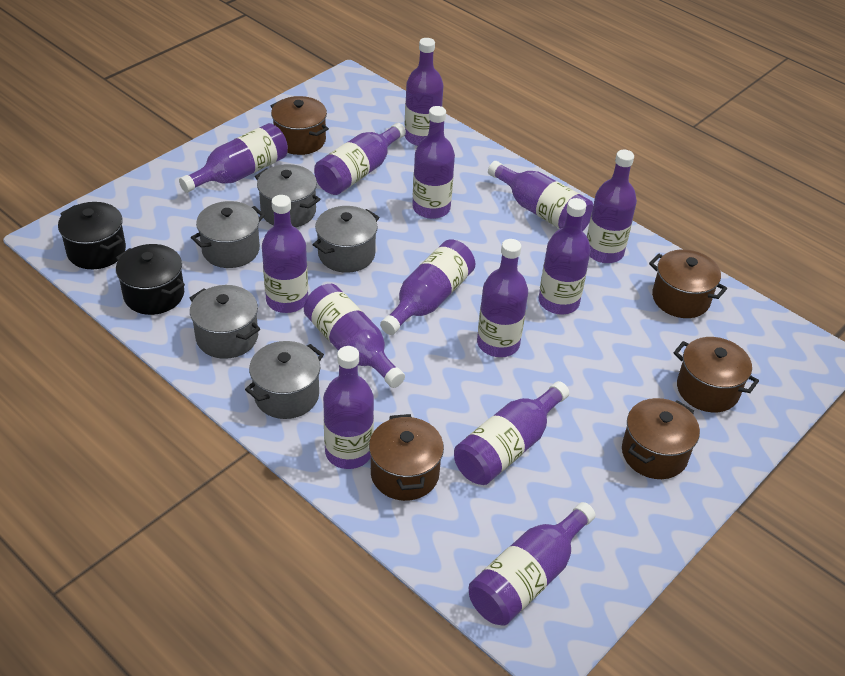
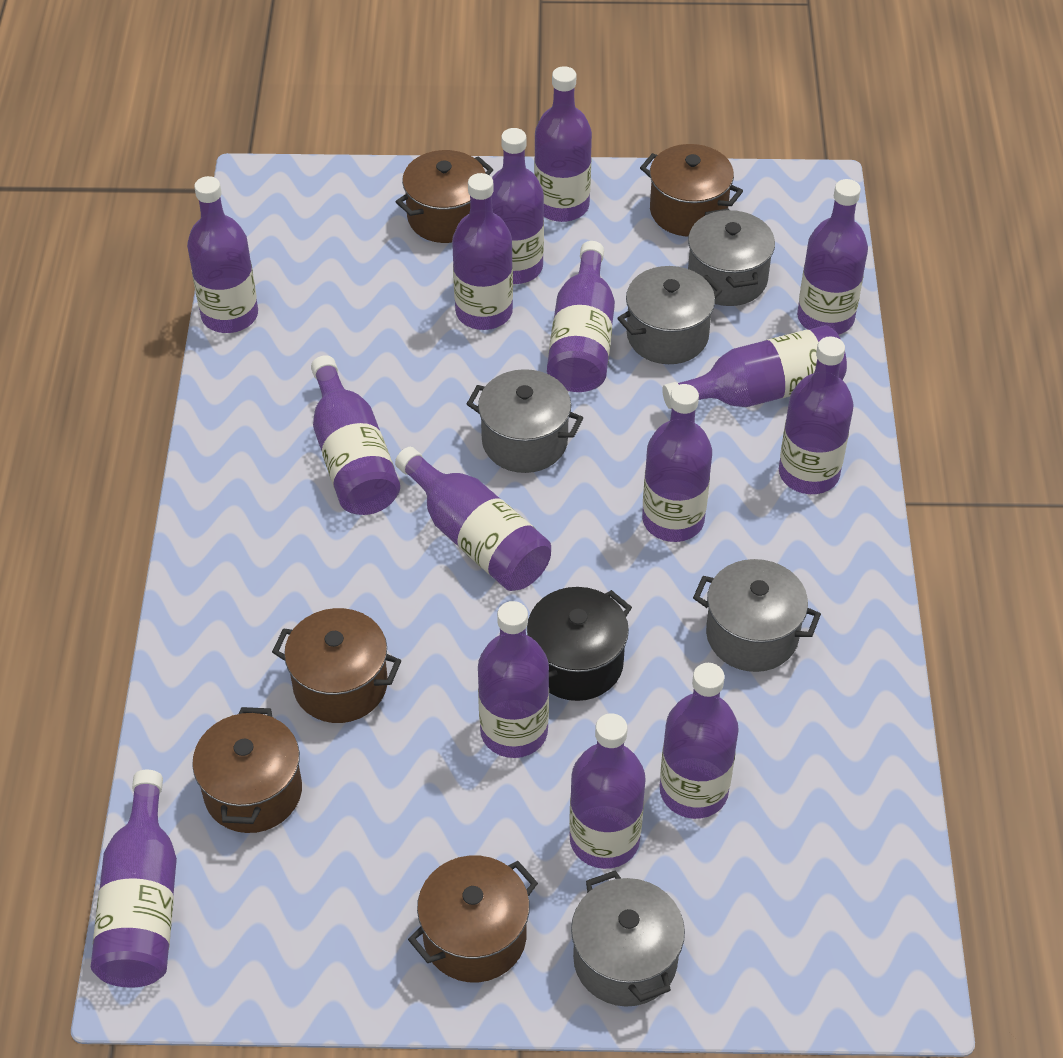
black pot: [58,202,126,269] [116,244,185,315] = 2 -> [527,587,632,701] = 1
purple bottle: [179,123,288,193] [262,195,308,313] [304,284,405,388] [314,123,406,195] [323,346,374,469] [380,240,475,335] [405,38,444,146] [412,106,455,219] [454,381,569,485] [469,502,595,625] [477,239,528,357] [488,161,593,231] [539,198,591,314] [587,150,637,263] = 14 -> [91,770,177,988] [187,176,258,333] [311,355,400,515] [395,447,551,591] [452,173,513,330] [478,601,549,758] [492,128,544,284] [534,66,592,222] [547,241,615,392] [569,713,646,869] [642,384,712,542] [660,663,739,819] [662,325,847,409] [779,336,854,494] [797,179,868,335] = 15

